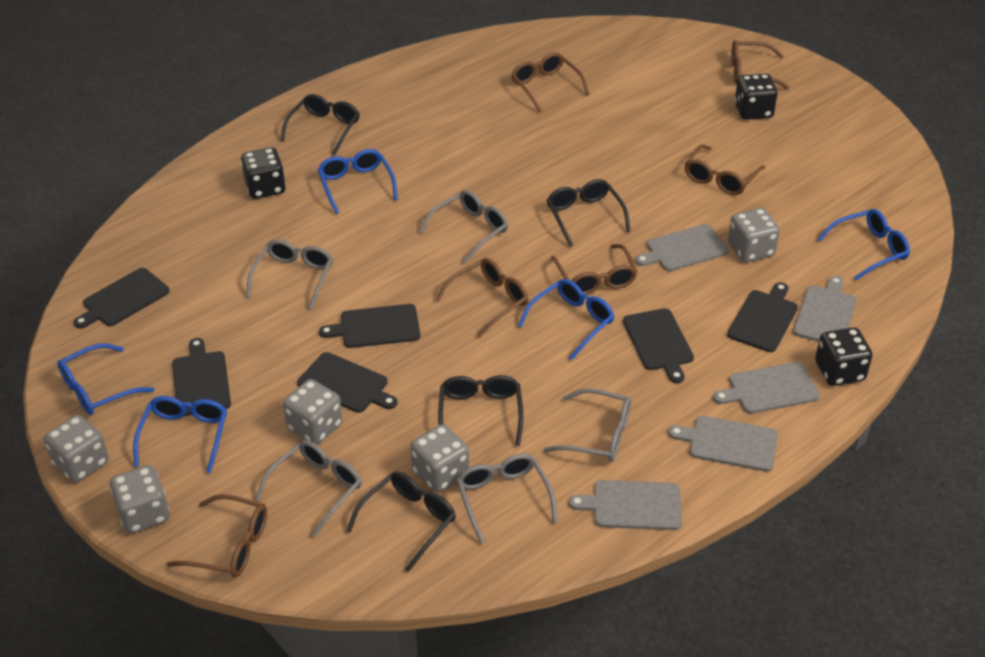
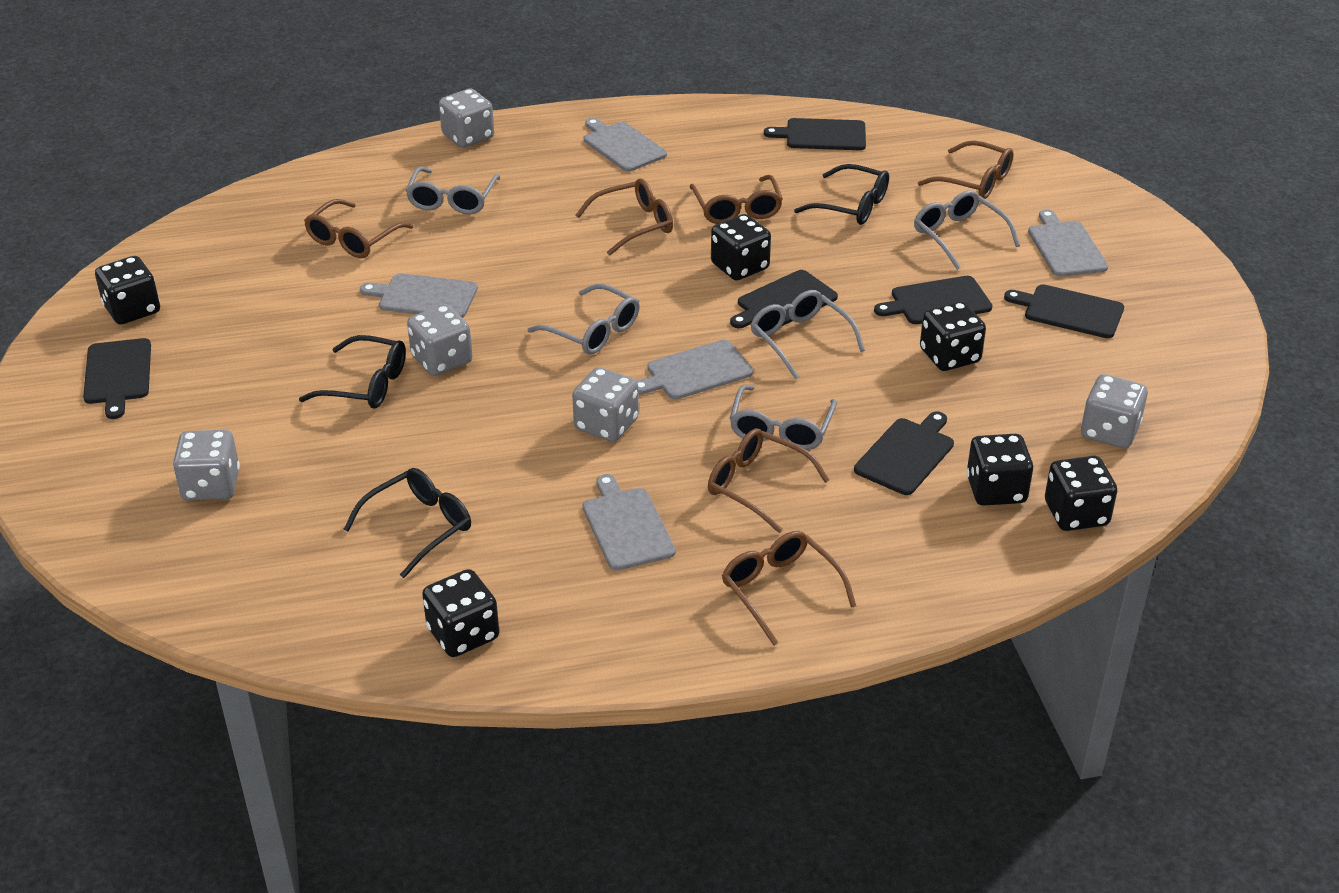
black dice: [241,147,286,199] [735,74,778,120] [815,327,873,386] = 3 -> [95,256,160,324] [422,569,499,657] [711,214,771,280] [920,301,986,371] [967,434,1033,506] [1045,456,1117,531] = 6
black glasses: [280,94,360,155] [347,472,456,572] [438,375,523,446] [547,179,631,247] = 4 -> [299,335,406,409] [344,468,471,578] [794,164,889,225] = 3
blue glasses: [57,343,154,415] [133,396,227,473] [318,149,398,214] [518,279,614,360] [818,209,910,280] = 5 -> none = 0

